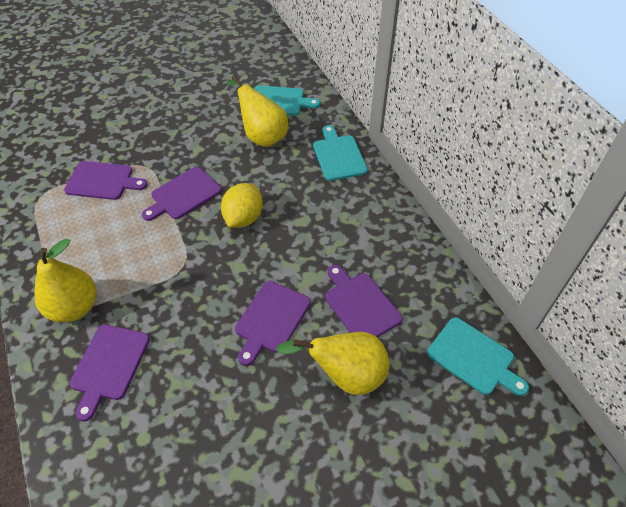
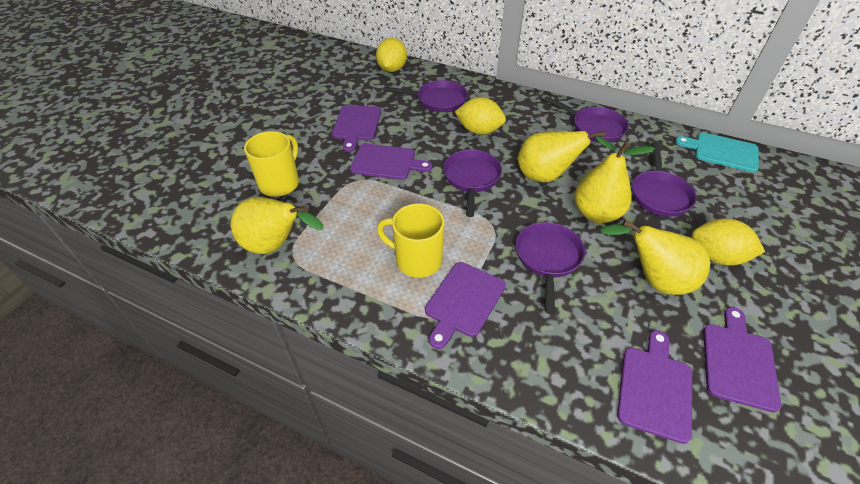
purple pan: none = 0 -> [384,80,468,112] [443,150,502,217] [516,222,585,314] [544,96,629,142] [632,142,697,217] = 5
turquoise cutting board: [254,85,320,116] [313,125,368,181] [427,317,529,396] = 3 -> [675,133,759,173] = 1
yellow lemon: [221,183,263,228] = 1 -> [376,38,407,72] [455,97,506,135] [692,218,765,266] = 3
yellow mug: none = 0 -> [244,131,299,197] [377,203,444,278] = 2
yellow pear: [34,239,96,322] [227,75,288,147] [276,332,390,395] = 3 -> [231,197,323,254] [518,131,617,182] [575,142,655,223] [600,220,710,295] = 4

